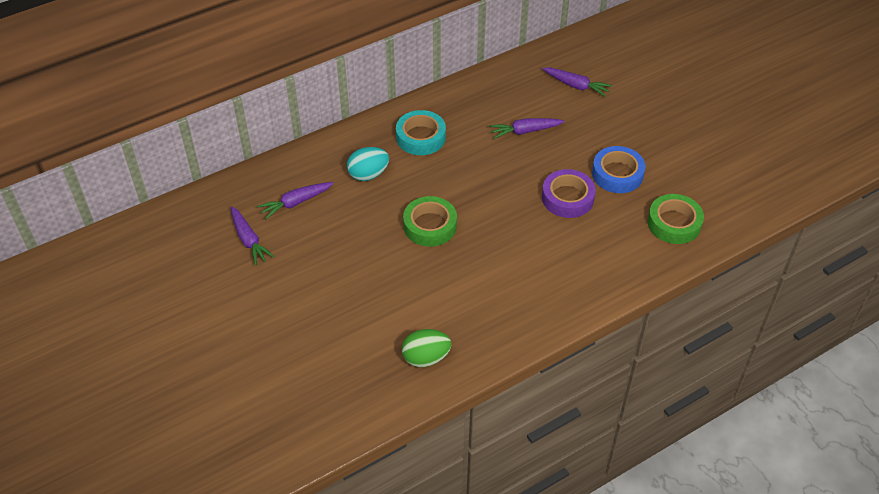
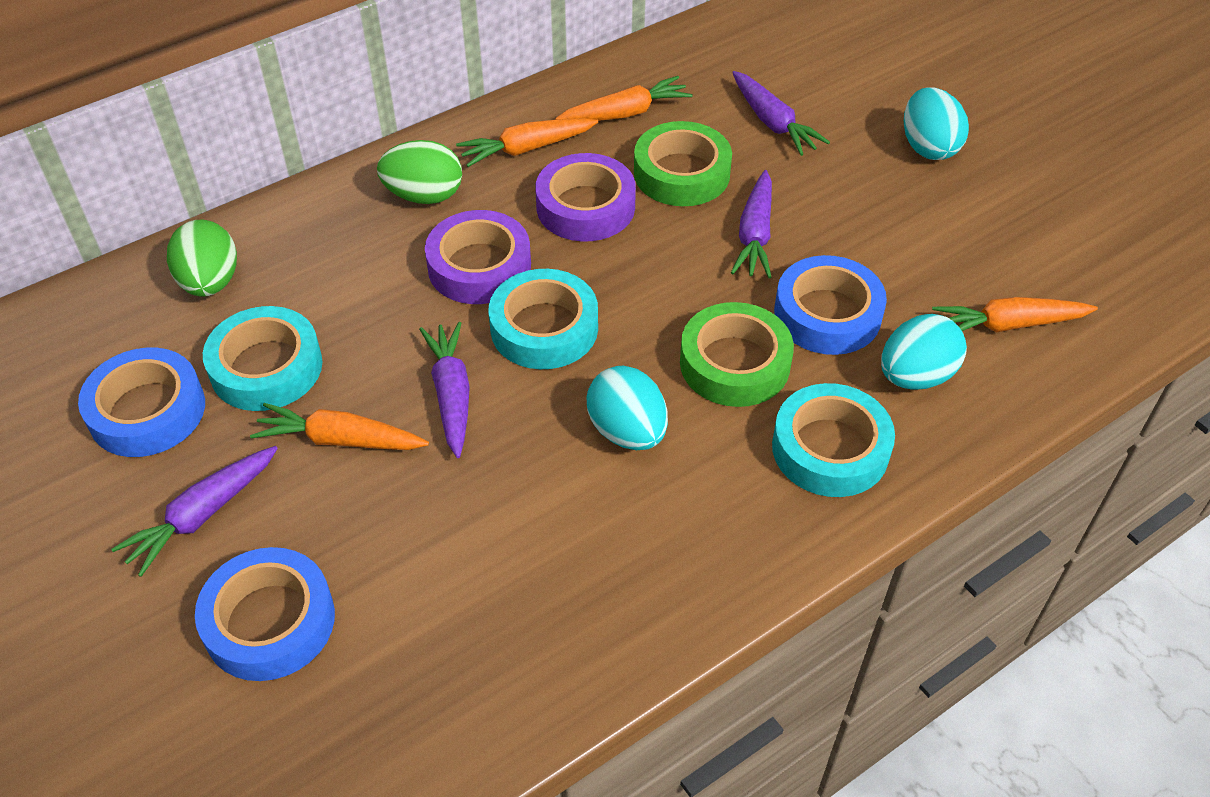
blue tape: [592,146,645,193] = 1 -> [78,348,205,457] [195,547,335,681] [774,255,887,355] = 3
green egg: [402,329,451,367] = 1 -> [167,220,237,297] [377,140,462,204] = 2
orange carrot: none = 0 -> [250,403,429,450] [456,118,598,167] [555,76,692,121] [932,297,1098,332] = 4
purple tape: [542,169,596,218] = 1 -> [425,210,531,304] [535,153,636,241] = 2
turquoise egg: [347,147,389,181] = 1 -> [587,366,668,450] [881,314,967,390] [904,88,969,160] = 3
turquoise tape: [396,110,446,155] = 1 -> [203,306,322,411] [489,269,598,369] [772,383,895,497] = 3

